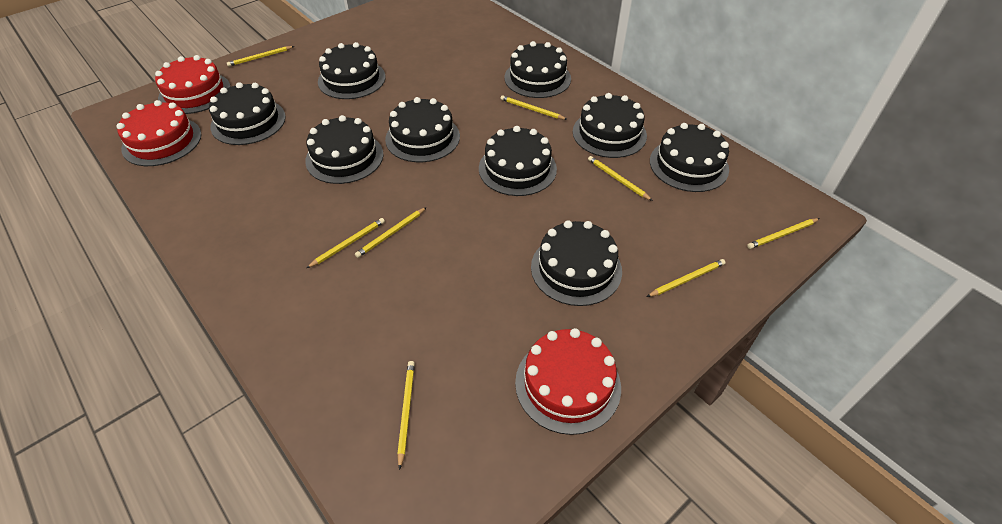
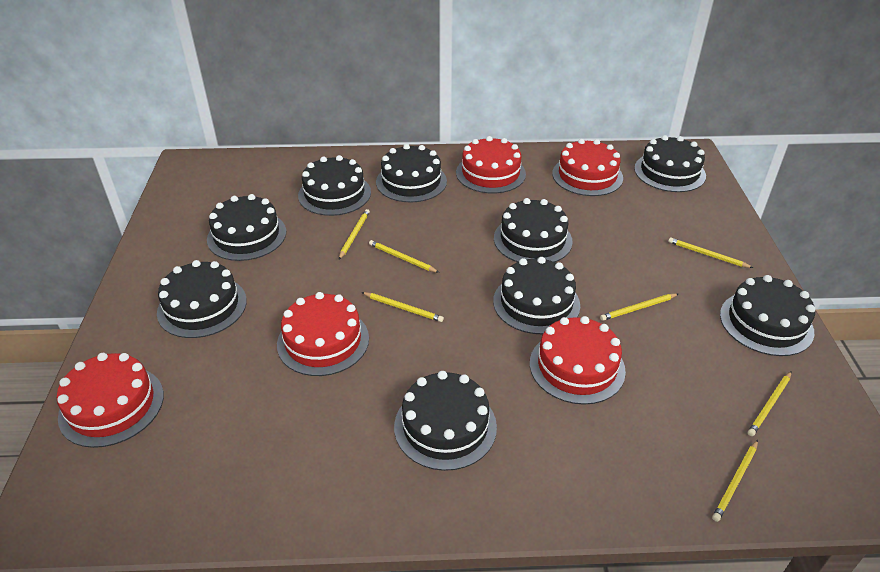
red cake: [117,100,202,166] [155,55,231,114] [515,328,621,435] = 3 -> [57,353,164,448] [277,292,369,376] [456,136,526,193] [530,316,626,405] [552,139,623,196] = 5
yellow pencil: [227,46,294,67] [307,218,385,268] [355,207,427,258] [397,361,415,470] [500,95,568,120] [588,156,653,201] [647,259,726,297] [747,218,820,249] = 8 -> [339,209,370,259] [361,292,444,322] [369,240,439,273] [600,294,678,321] [668,238,753,268] [712,440,758,522] [748,371,792,436] = 7

